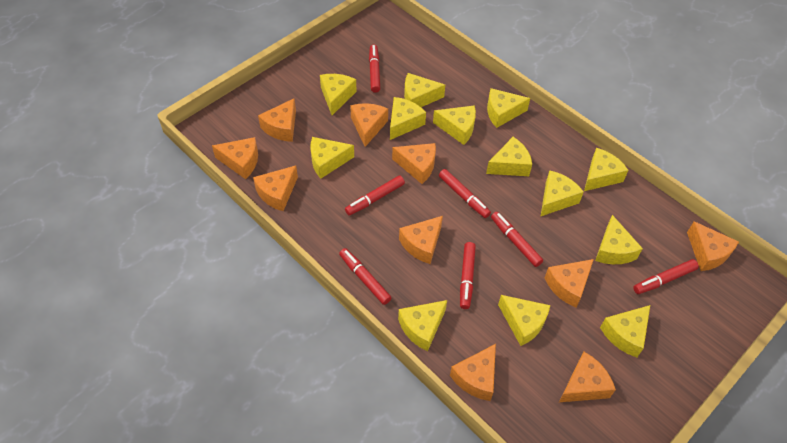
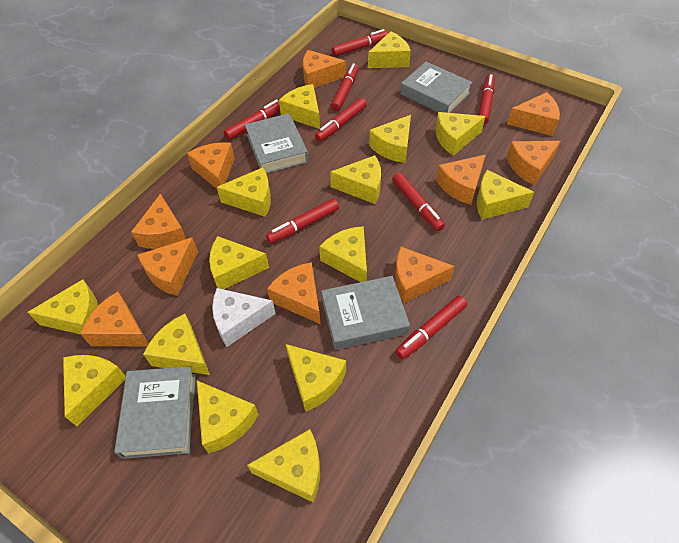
grey book: none = 0 -> [114,366,196,459] [245,113,308,174] [321,276,410,350] [400,62,473,113] = 4
red marker: [339,248,391,305] [345,175,405,215] [369,45,380,93] [439,169,491,218] [460,242,476,309] [491,212,543,267] [633,259,699,294] = 7 -> [224,99,280,140] [266,199,339,244] [315,98,367,142] [331,63,359,111] [332,29,388,57] [392,173,445,231] [395,296,467,359] [479,74,495,124] = 8
white cheese: none = 0 -> [212,288,276,347] = 1
yellow cheese: [311,137,354,179] [320,74,357,115] [390,97,426,140] [398,300,447,351] [404,73,445,107] [433,105,476,145] [486,137,532,176] [487,88,530,128] [498,295,550,346] [540,170,584,217] [584,148,628,191] [595,215,643,264] [600,305,650,357] = 13 -> [28,279,98,334] [63,355,126,426] [143,314,210,375] [197,381,259,453] [209,236,269,289] [217,167,271,217] [247,429,320,503] [279,84,320,129] [286,344,346,412] [319,226,367,282] [330,155,381,204] [368,31,411,68] [369,115,411,163] [436,112,486,156] [477,170,534,220] = 15

